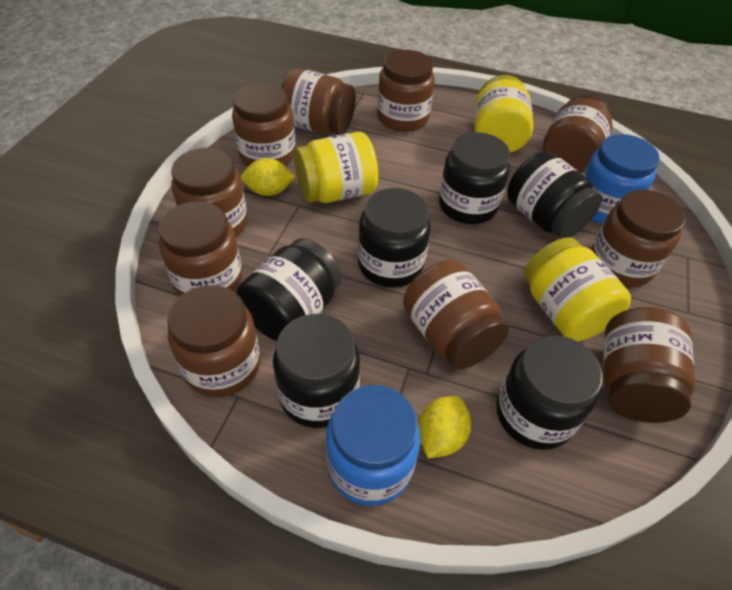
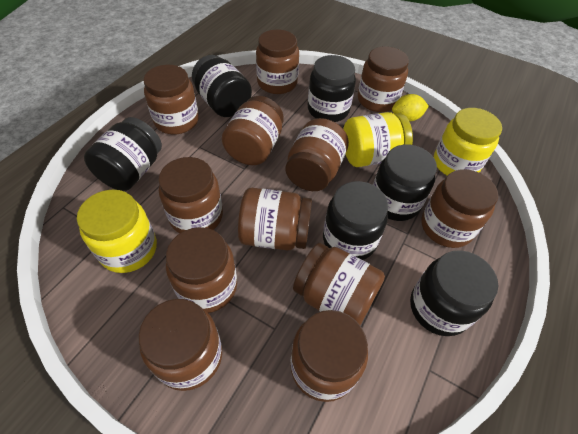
blue jar: [326,385,421,506] [583,134,659,224] = 2 -> none = 0
brown jar: [158,201,243,296] [167,285,261,397] [171,148,248,237] [232,83,296,166] [281,68,356,135] [377,50,435,132] [403,260,509,369] [543,95,612,173] [591,190,686,287] [603,307,695,423] = 10 -> [138,299,222,391] [143,65,199,135] [158,157,223,234] [166,227,237,313] [222,96,284,165] [238,188,312,250] [256,29,299,94] [285,118,349,191] [290,310,368,402] [293,243,385,325] [358,46,409,112] [421,169,498,248] = 12
yellow lemon: [241,158,295,196] [418,396,471,458] = 2 -> [392,94,429,122] = 1

